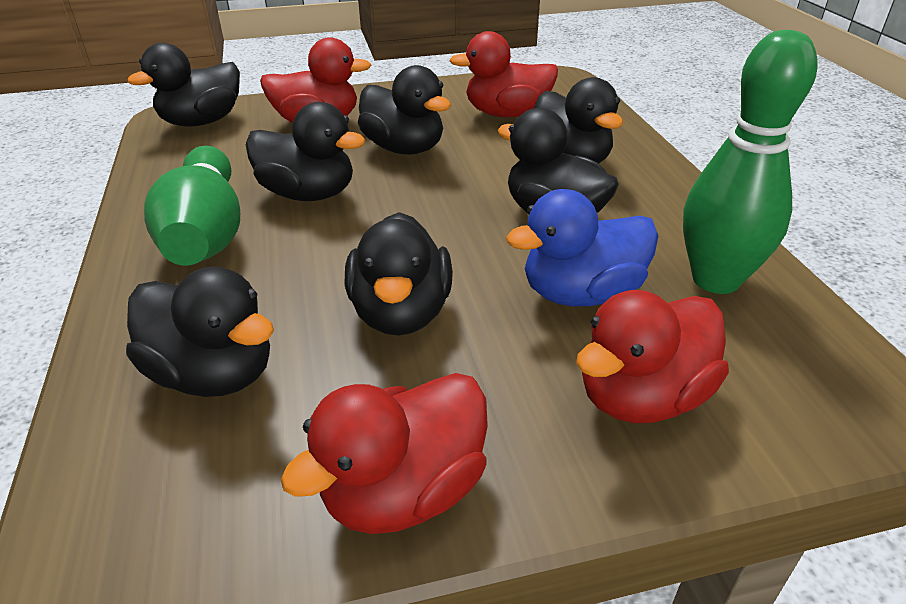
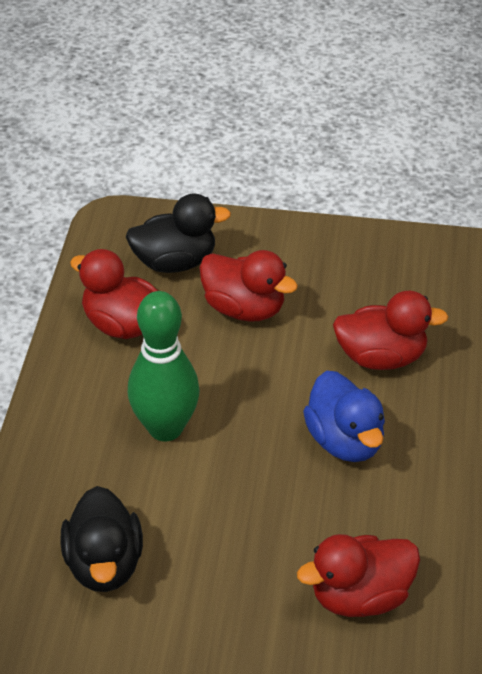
black duck: [126,267,274,397] [127,43,240,127] [246,102,365,201] [345,212,453,336] [358,65,451,155] [497,108,619,213] [534,77,623,163] = 7 -> [60,486,143,592] [126,194,231,273] = 2
green bowling pin: [144,146,240,266] [683,30,818,294] = 2 -> [128,291,200,442] = 1

